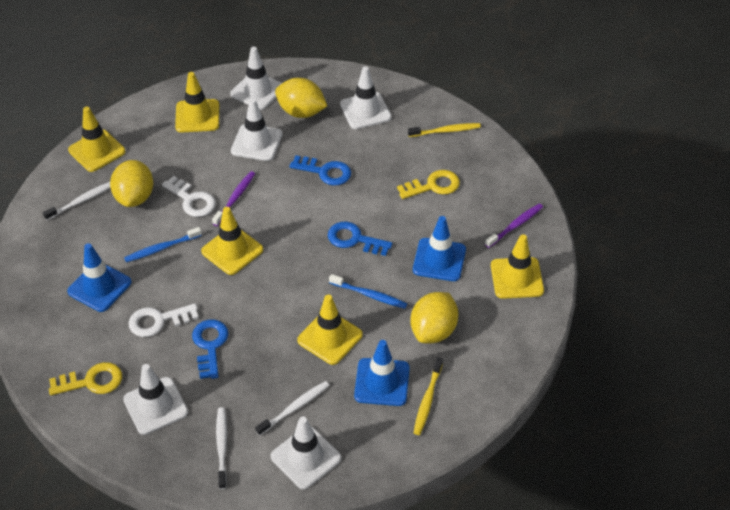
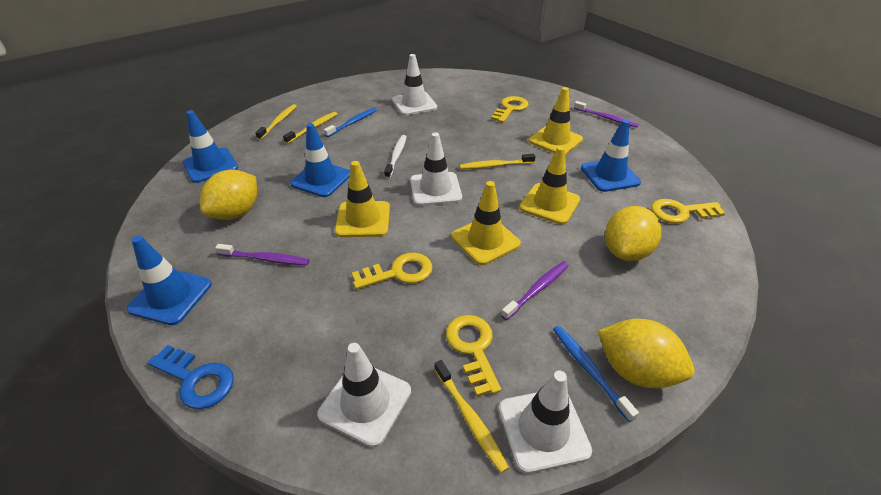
blue key: [192,320,229,379] [289,155,351,186] [328,222,392,256] = 3 -> [148,345,234,409] = 1
blue traffic cone: [67,243,132,312] [354,340,410,406] [413,216,466,281] = 3 -> [126,236,212,325] [183,110,239,183] [290,123,350,197] [581,119,641,192] = 4
purple toothbrush: [212,171,255,226] [485,203,543,248] = 2 -> [215,244,309,265] [501,261,569,320] [574,101,639,127] = 3
white key: [128,303,199,337] [162,176,216,217] = 2 -> none = 0
white toothbrush: [43,182,111,220] [216,407,227,489] [255,381,330,436] = 3 -> [384,135,407,179] = 1
white traffic cone: [123,364,188,435] [230,47,282,110] [231,98,282,161] [271,416,341,489] [340,66,392,129] = 5 -> [317,343,411,448] [392,54,437,116] [410,132,462,206] [499,370,592,474] = 4
yellow key: [49,362,122,395] [397,170,460,199] = 2 -> [352,253,433,289] [446,315,501,397] [491,96,528,123] [651,199,725,223] = 4
yellow toothbrush: [408,123,481,137] [414,357,443,435] = 2 -> [255,104,297,140] [283,112,337,144] [434,360,509,473] [460,154,535,169] = 4
yellow traffic cone: [68,107,126,172] [175,72,219,133] [201,207,263,275] [297,295,363,365] [491,234,544,299] = 5 -> [335,161,390,237] [451,181,521,265] [519,146,580,225] [529,87,583,155] = 4

